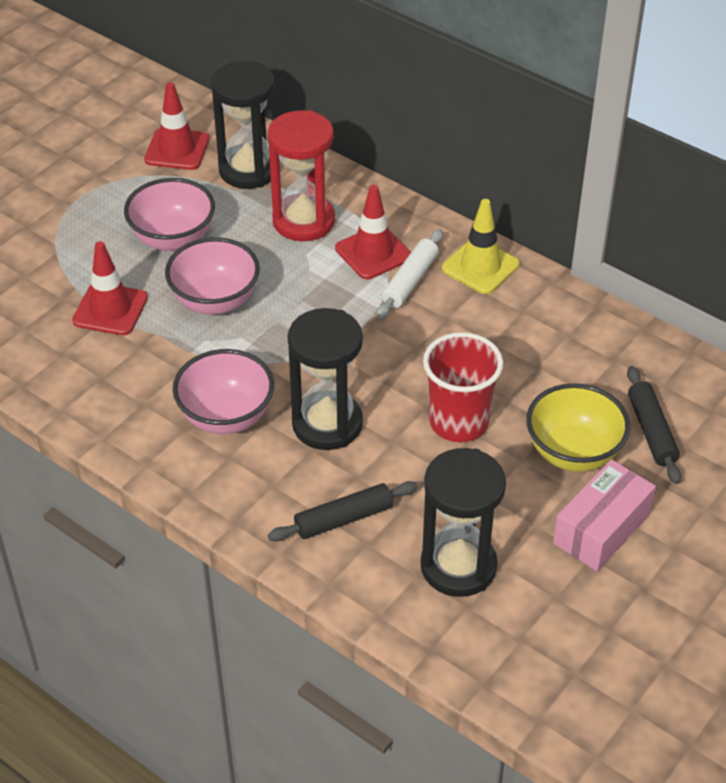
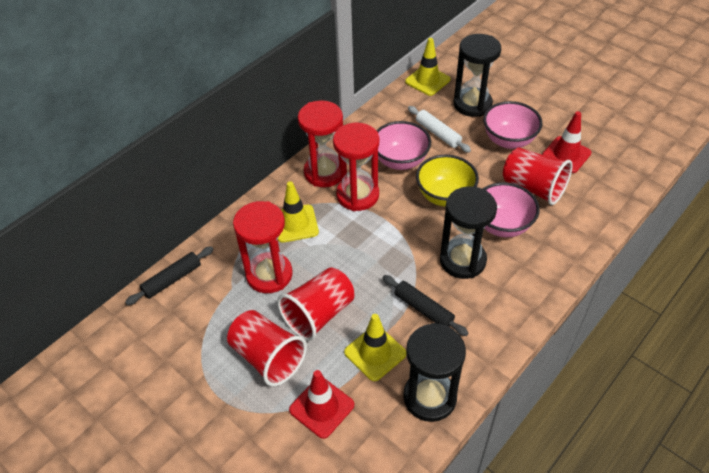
pink box: [553,459,656,571] = 1 -> none = 0
red cup: [423,332,503,442] = 1 -> [227,310,307,386] [277,267,354,341] [503,147,573,205] = 3
red hourglass: [268,110,335,241] = 1 -> [233,201,293,293] [298,100,343,187] [333,123,379,211] = 3
red traffic cone: [72,241,148,335] [144,82,209,170] [335,185,411,279] = 3 -> [289,370,354,439] [542,111,592,173] = 2
yellow traffic cone: [442,199,520,294] = 1 -> [278,181,319,243] [344,314,406,381] [405,38,450,96] = 3

